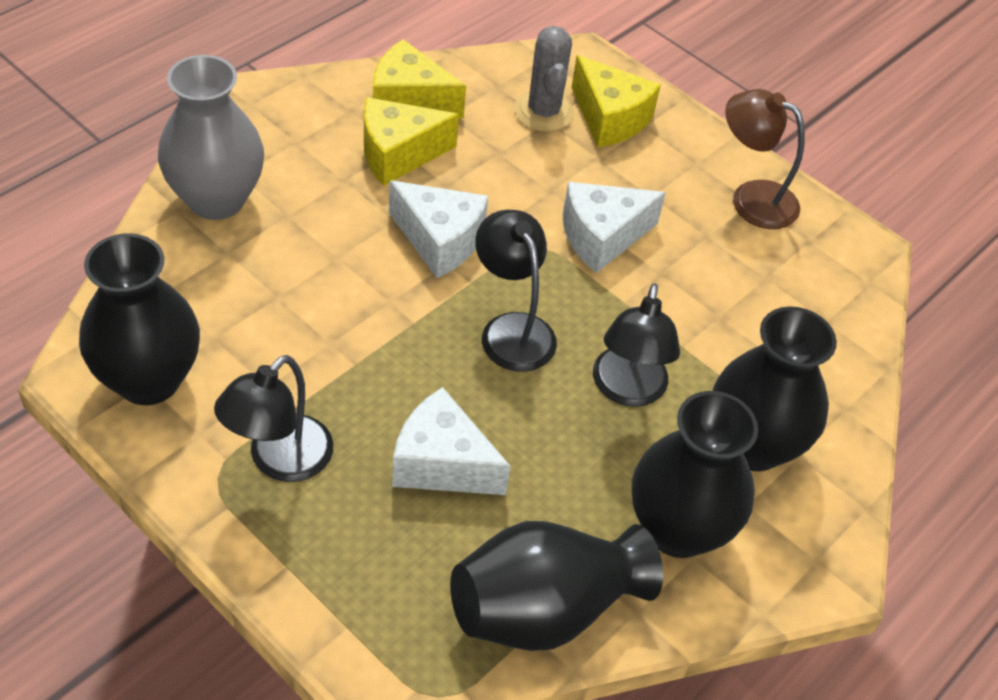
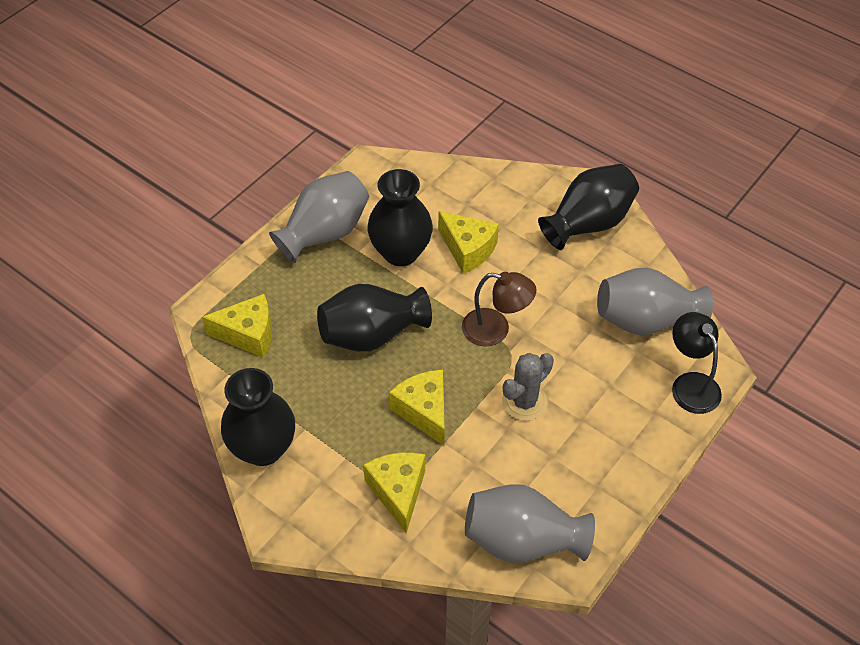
black lamp: [214,355,333,482] [475,210,557,372] [593,283,680,407] = 3 -> [672,312,722,414] = 1
grey vase: [158,55,264,220] = 1 -> [269,171,369,263] [465,484,595,563] [597,268,713,335] = 3
white cheese: [389,180,488,278] [392,387,511,495] [563,182,666,273] = 3 -> none = 0
yellow cheese: [364,97,459,186] [373,39,466,118] [571,55,661,148] = 3 -> [202,294,272,358] [363,452,425,533] [389,370,445,446] [438,211,499,274] = 4

